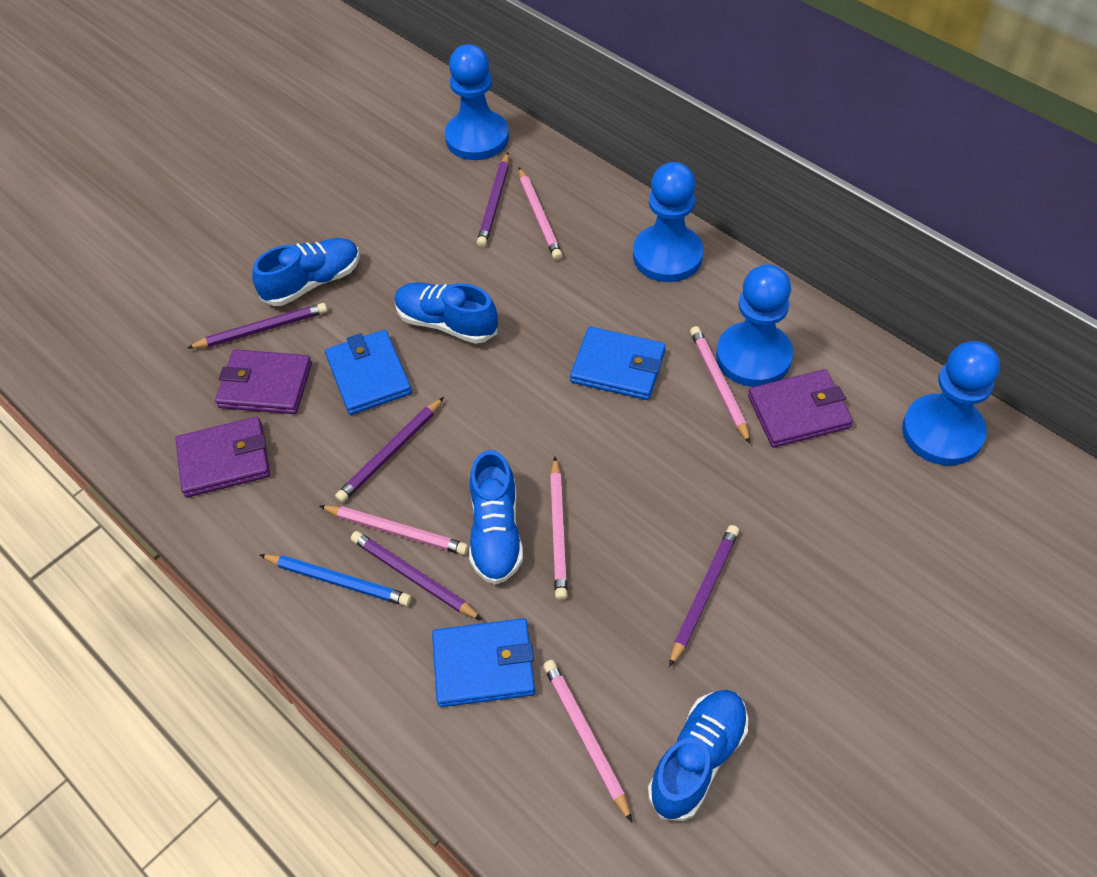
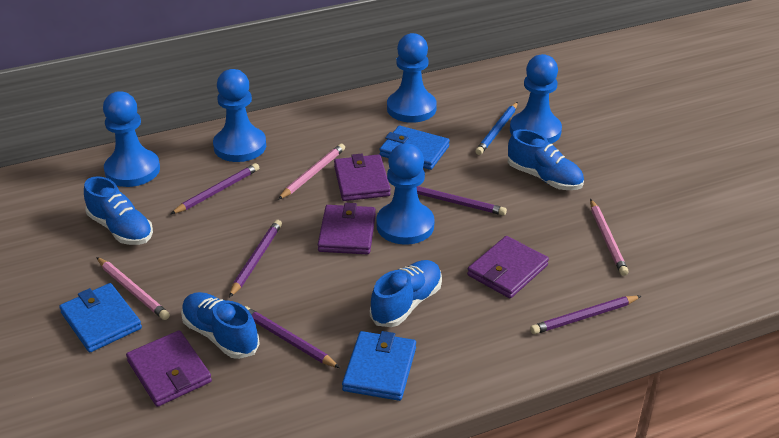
blue pawn: [445,44,509,160] [633,162,703,282] [716,264,793,387] [902,341,1000,466] = 4 -> [103,91,160,187] [213,69,266,162] [376,144,435,245] [387,33,437,123] [510,54,562,144] = 5
pink pencil: [320,505,468,555] [519,167,562,260] [543,660,632,822] [550,457,568,600] [690,326,750,444] = 5 -> [96,257,170,320] [278,144,345,200] [590,199,629,276] = 3
purple wallet: [176,417,270,497] [215,349,312,414] [748,369,853,448] = 3 -> [126,330,212,407] [318,203,376,254] [334,154,391,201] [467,236,549,298] = 4

